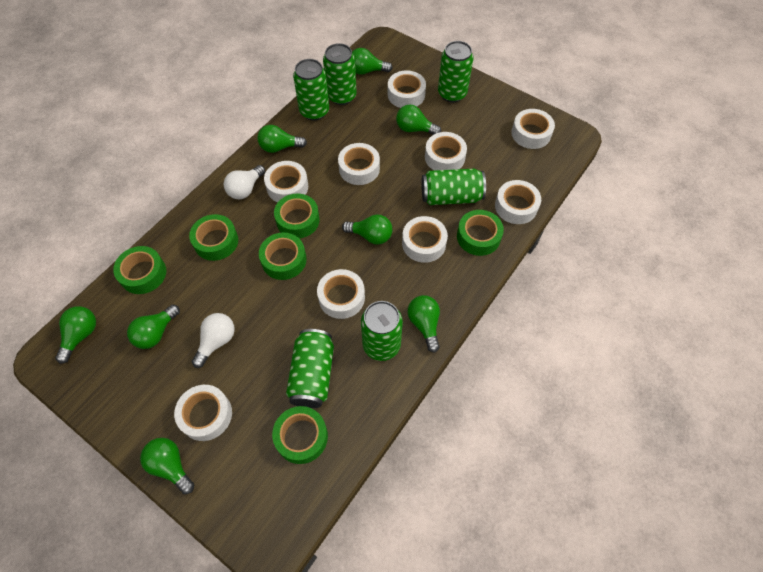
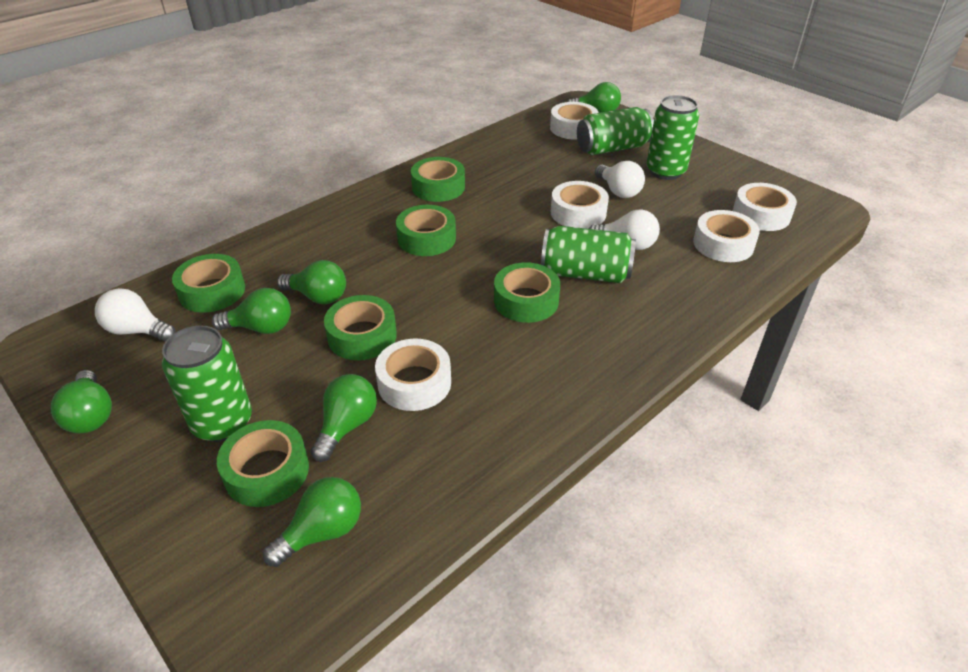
green can: [286,329,334,408] [293,59,329,120] [323,43,357,105] [361,301,403,361] [422,169,486,205] [438,41,473,102] = 6 -> [162,325,252,442] [541,226,636,283] [577,107,654,155] [647,95,699,180] = 4
green light bulb: [55,306,96,364] [127,304,180,349] [140,438,194,494] [257,125,307,153] [342,214,392,244] [352,48,392,75] [396,105,441,135] [408,295,440,353] = 8 -> [51,370,112,433] [212,288,291,334] [263,477,361,567] [277,260,346,304] [310,374,377,462] [567,82,621,113] = 6
white light bulb: [192,313,235,368] [224,165,265,199] = 2 -> [95,288,176,342] [589,210,660,250] [595,161,645,198] = 3
white tape: [174,385,232,441] [264,161,308,202] [317,269,365,319] [338,143,380,185] [388,70,426,108] [402,216,448,263] [425,132,467,171] [495,180,541,224] [511,109,555,149] = 9 -> [375,339,451,411] [550,102,599,140] [551,181,609,229] [693,210,760,262] [733,183,797,231] = 5

